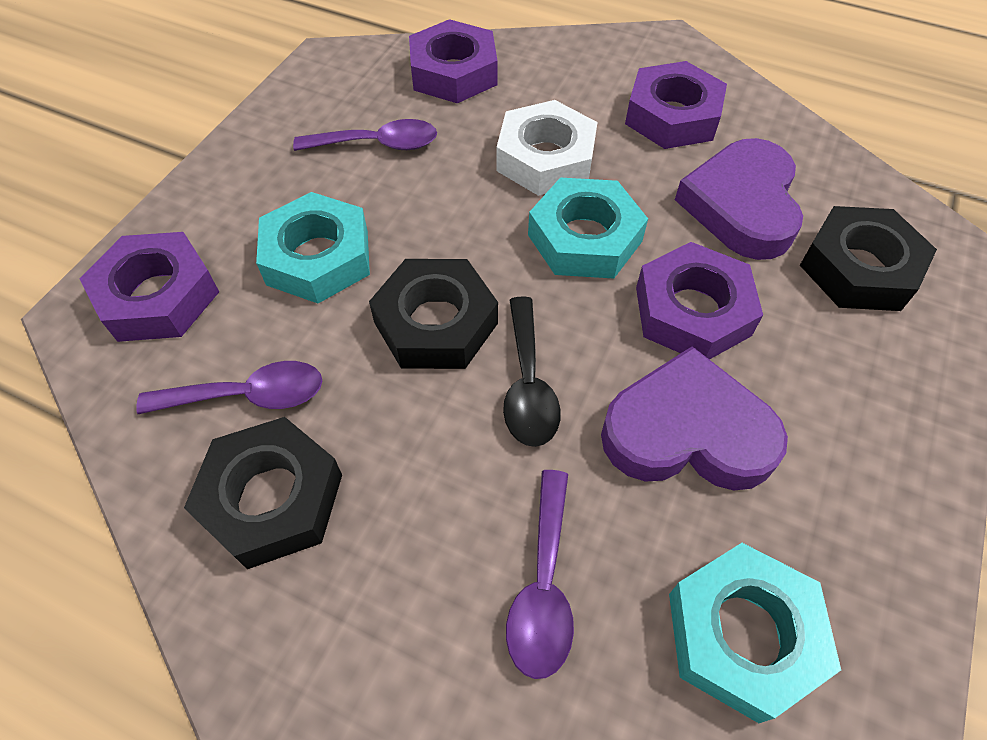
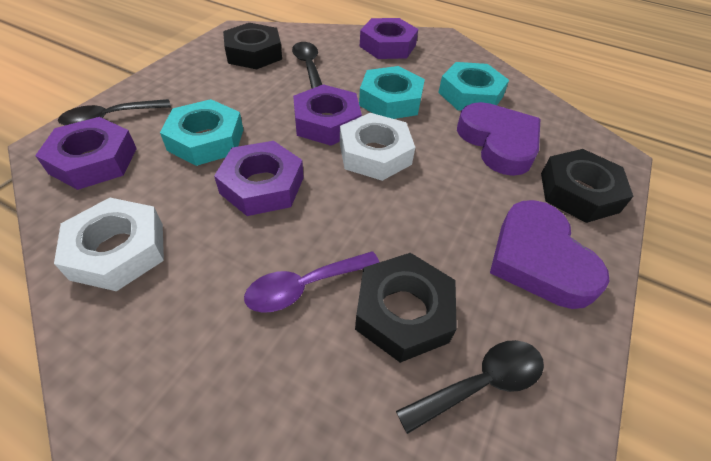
black spoon: [503,296,561,447] = 1 -> [58,99,171,125] [292,42,322,89] [396,340,544,434] = 3
purple spoon: [136,361,322,414] [293,119,437,151] [506,470,574,679] = 3 -> [244,251,379,313] = 1
white nut: [496,100,598,196] = 1 -> [54,198,164,291] [340,113,415,181] = 2

